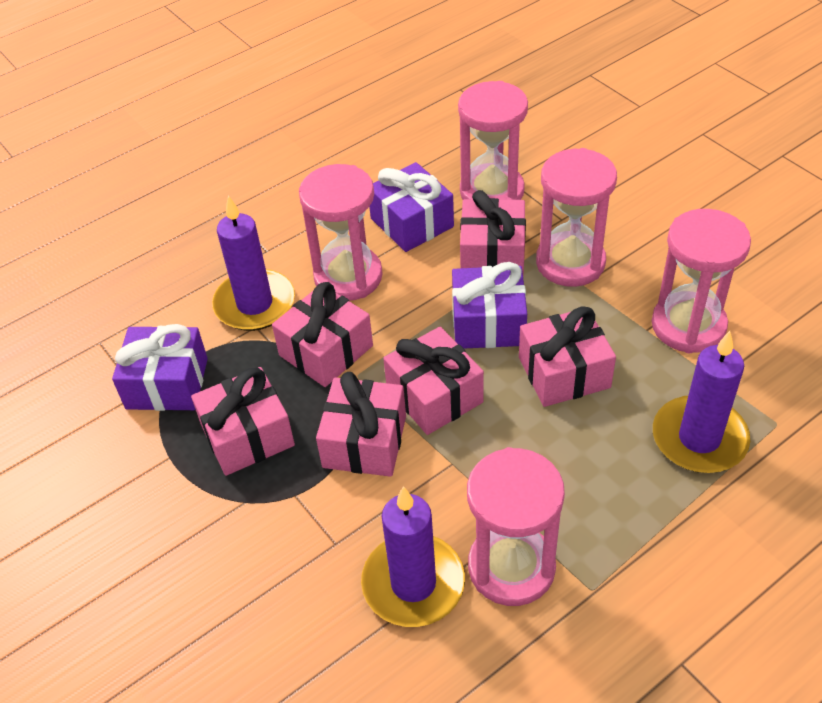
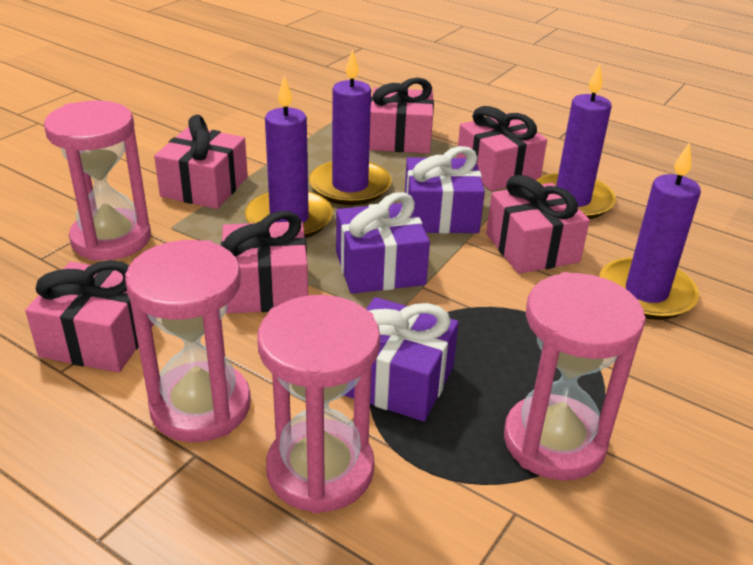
pink hourglass: [299,164,383,301] [458,81,528,200] [467,447,565,606] [536,148,617,287] [652,209,751,353] = 5 -> [44,101,151,261] [125,240,251,442] [257,295,380,513] [504,272,645,480] = 4
purple candle: [212,196,295,331] [361,486,465,627] [653,331,750,473] = 3 -> [245,76,333,238] [309,49,392,205] [536,64,616,219] [599,142,701,320] = 4

